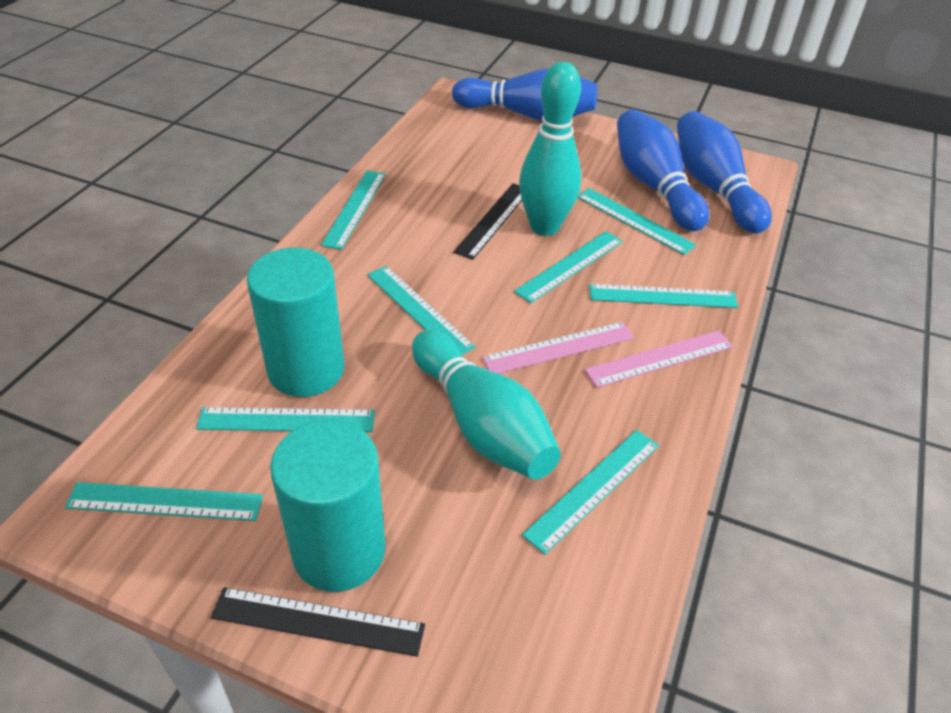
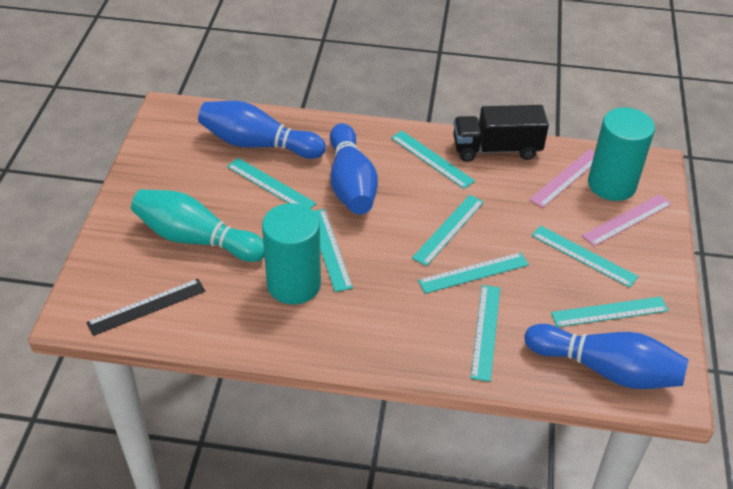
black ruler: [211,587,425,657] [453,183,522,260] = 2 -> [86,279,205,336] = 1
black truck: none = 0 -> [453,105,549,162] = 1
turquoise bowling pin: [412,330,561,480] [519,62,581,236] = 2 -> [131,189,264,262] = 1

